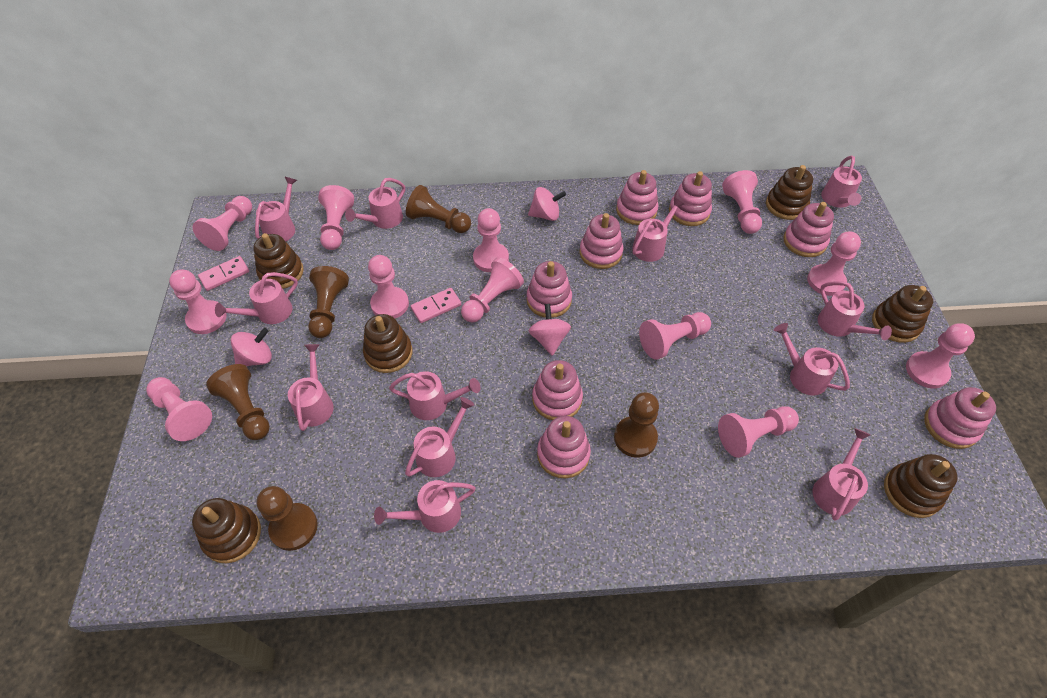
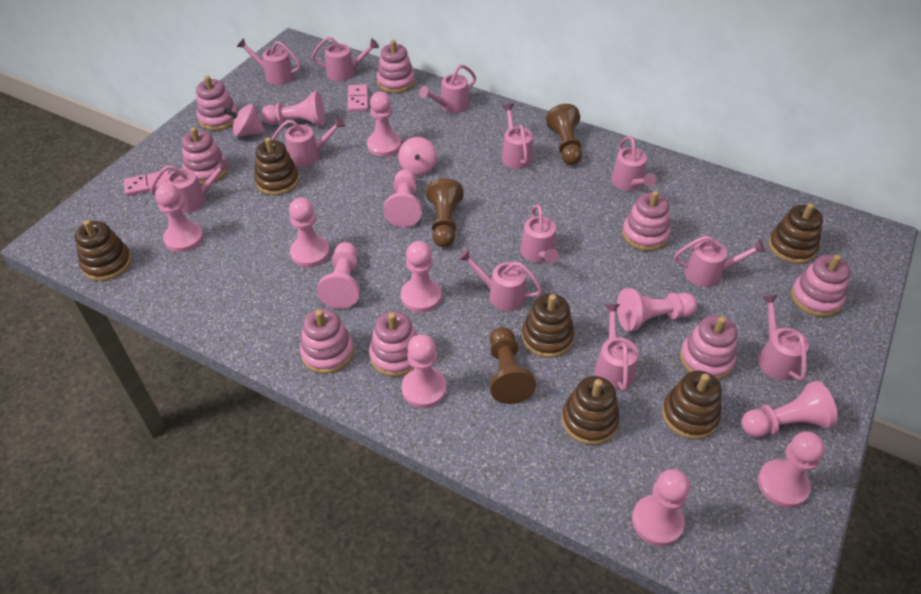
brown pawn: [206,364,270,440] [256,486,318,551] [308,266,349,338] [406,185,471,233] [614,392,659,458] = 5 -> [426,178,464,248] [489,327,536,404] [546,104,582,165] = 3
pink spinning top: [231,328,272,366] [528,187,566,221] [529,304,571,356] = 3 -> [223,104,265,137] [398,137,437,176] = 2

